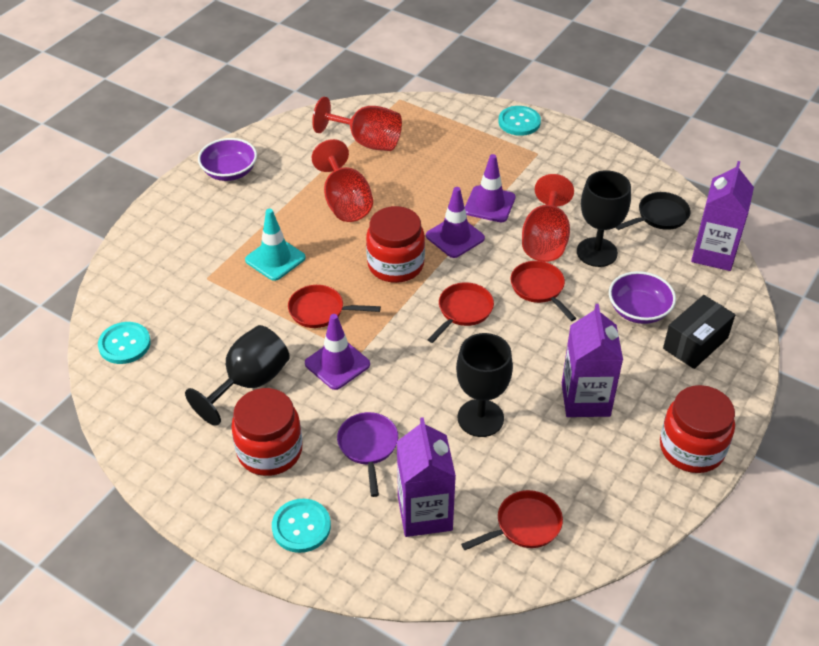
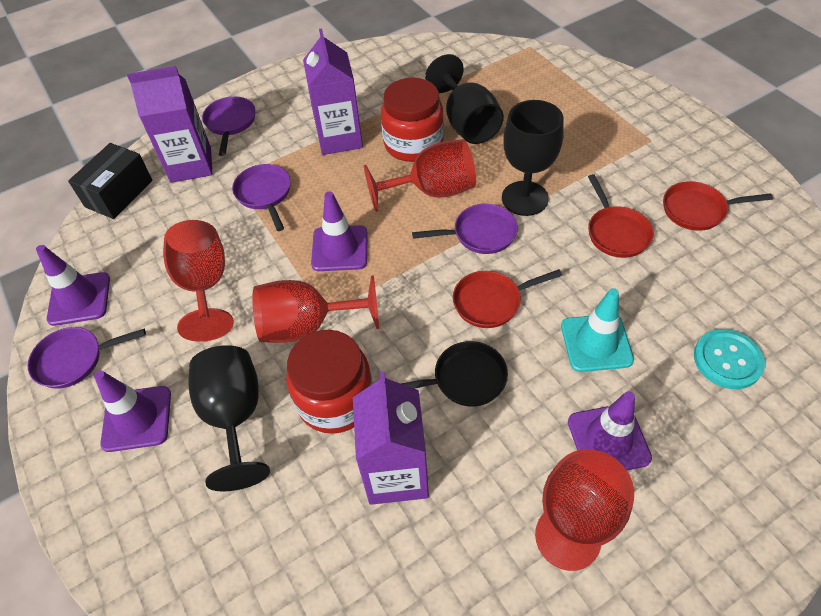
purple bowl: [198,138,257,181] [609,271,676,324] = 2 -> none = 0
purple pan: [337,412,398,497] = 1 -> [27,327,146,389] [202,96,255,156] [232,164,291,231] [412,204,518,254] = 4
purple traffic cone: [305,314,370,390] [426,187,485,258] [465,154,515,222] = 3 -> [36,245,110,326] [94,371,171,452] [311,191,368,271] [568,391,652,470] = 4
red goblet: [312,97,402,151] [312,139,373,222] [522,174,574,262] = 3 -> [163,220,234,342] [252,275,379,343] [364,139,476,212] [535,449,634,571] = 4
red jar: [231,388,302,476] [366,206,425,283] [660,385,735,473] = 3 -> [286,330,373,434] [381,78,444,162] = 2
red pan: [288,285,381,328] [427,282,494,343] [461,490,563,550] [510,261,576,321] = 4 -> [453,269,562,328] [588,174,654,258] [663,181,773,231] = 3
turquoise button: [98,322,151,364] [272,499,331,553] [498,106,541,136] = 3 -> [694,329,765,389] = 1

